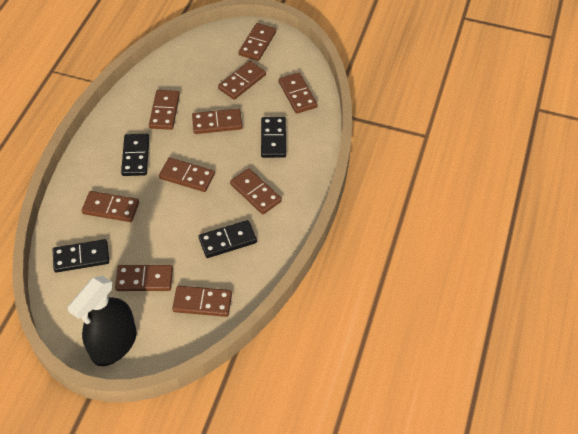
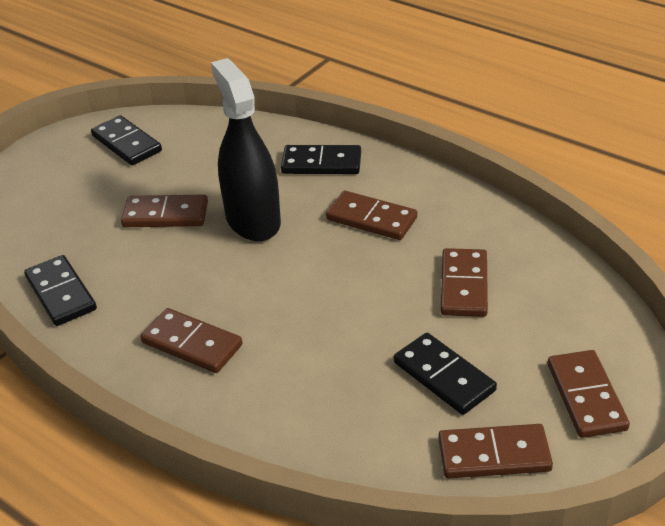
brown domino: [82,191,139,222] [115,265,173,291] [149,90,180,130] [159,157,215,192] [172,286,232,317] [192,108,243,134] [218,61,266,100] [230,168,282,214] [239,23,276,61] [279,72,317,114] = 10 -> [121,194,208,227] [140,308,242,373] [326,191,417,240] [438,424,553,478] [441,248,488,317] [548,350,630,438] = 6

